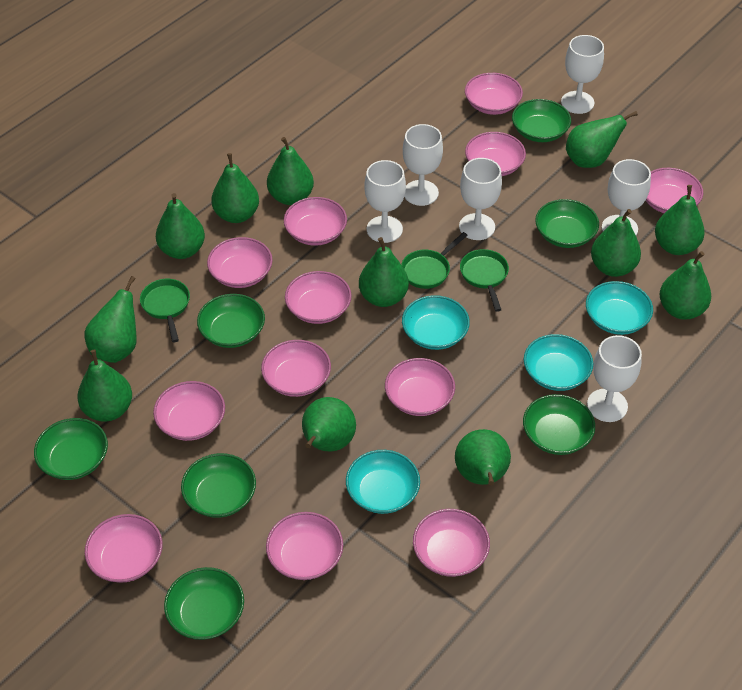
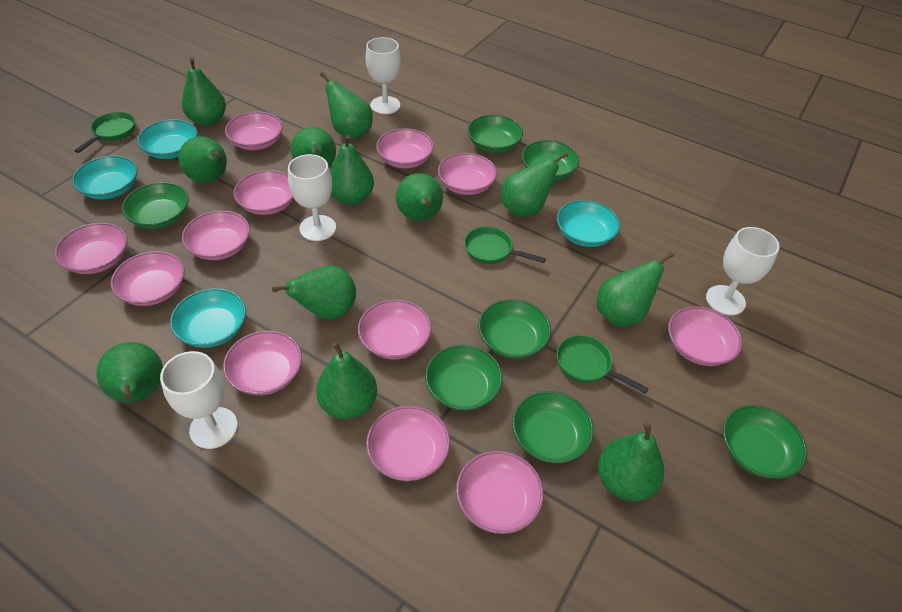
white goblet: [364,160,406,243] [403,124,443,206] [459,158,502,240] [561,35,604,114] [587,335,642,422] [602,159,651,235] = 6 -> [160,351,238,449] [288,154,336,241] [366,37,401,114] [706,227,779,316] = 4

